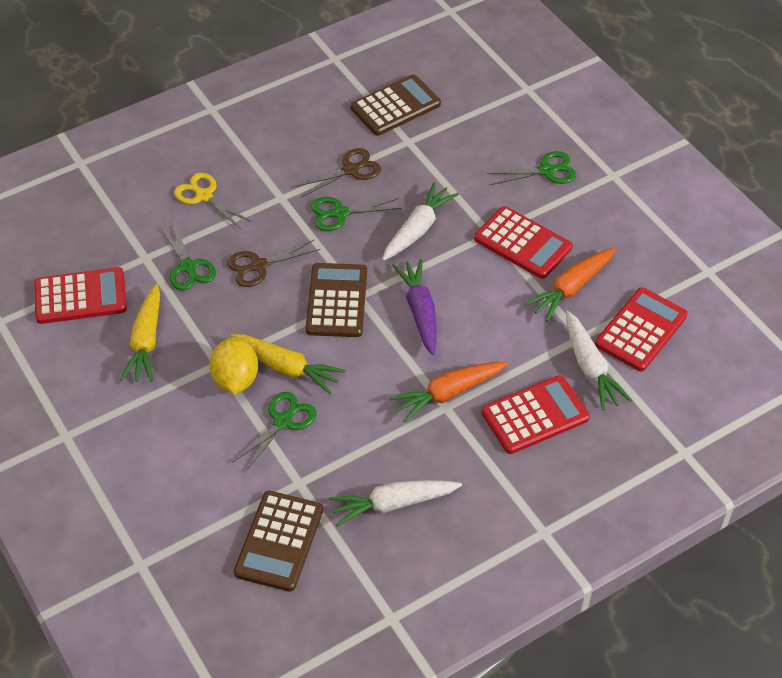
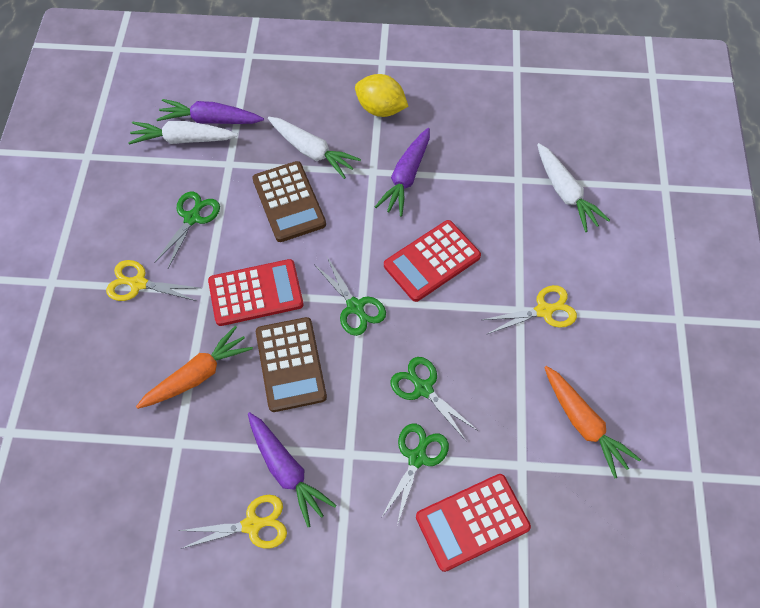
brown calculator: [234,491,323,592] [305,263,367,337] [351,75,441,136] = 3 -> [252,161,326,242] [256,317,327,412] = 2
brown scissors: [227,240,320,287] [295,148,381,197] = 2 -> none = 0
purple carrot: [392,259,437,355] = 1 -> [156,99,264,124] [248,412,337,527] [375,128,430,216] = 3
red calculator: [34,267,127,324] [474,206,573,279] [481,375,590,454] [595,287,688,371] = 4 -> [208,259,304,326] [384,220,481,302] [416,474,531,572] = 3
yellow carrot: [120,284,160,382] [231,334,345,394] = 2 -> none = 0
yellow scissors: [174,173,252,229] = 1 -> [106,260,200,301] [178,495,287,549] [482,285,577,335] = 3

